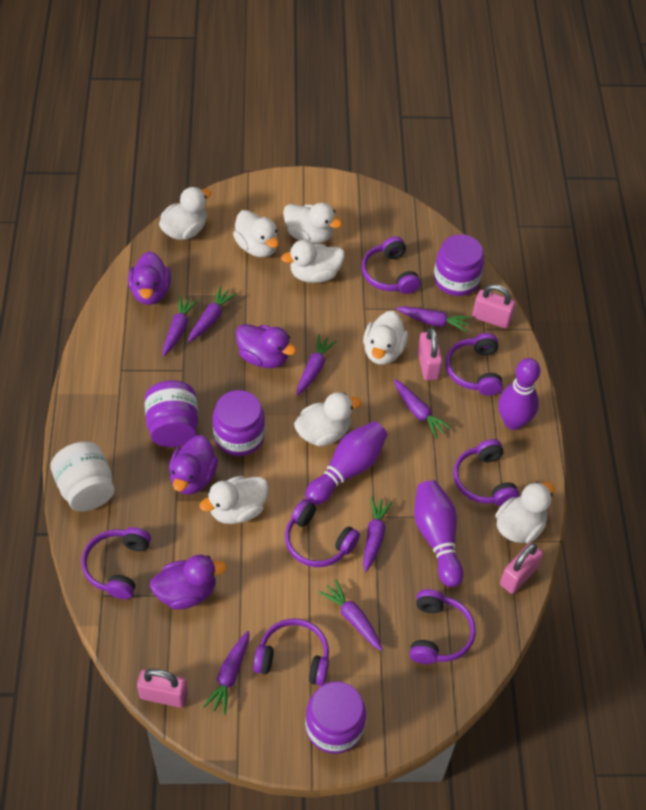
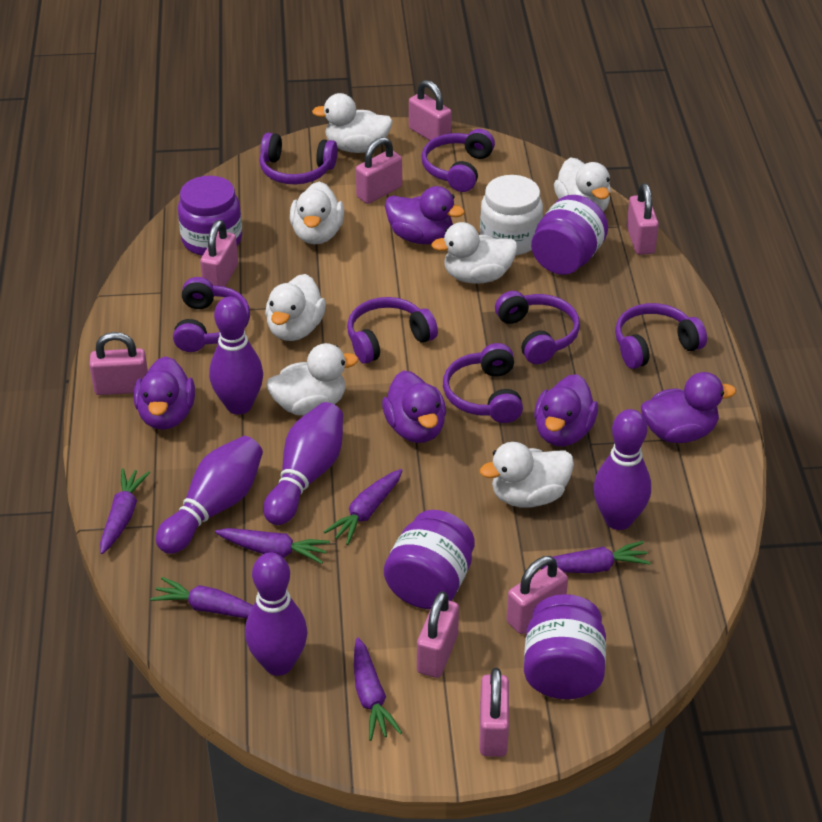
pink padlock: [137,669,188,708] [418,328,442,381] [472,284,516,329] [500,543,543,594] = 4 -> [89,332,148,395] [200,220,238,287] [356,137,402,204] [409,80,452,141] [417,591,459,678] [479,668,509,757] [507,556,568,634] [627,183,659,255] = 8
purple bowling pin: [305,421,387,505] [414,480,464,587] [498,358,541,430] = 3 -> [156,436,263,554] [209,297,263,415] [245,552,307,676] [263,402,343,525] [594,409,651,530] = 5
purple carrot: [163,296,198,356] [188,286,237,342] [203,631,249,715] [297,334,337,396] [319,579,383,651] [363,497,392,572] [394,380,452,439] [396,306,471,332] = 8 -> [100,468,150,554] [150,577,253,618] [215,528,330,564] [324,469,403,545] [354,637,402,741] [541,541,651,573] = 6
purple duck: [128,251,171,305] [150,555,226,610] [169,435,218,495] [236,324,296,368] = 4 -> [134,356,195,430] [382,370,446,443] [385,186,465,244] [534,374,598,447] [641,372,736,443] = 5
white duck: [159,187,211,240] [200,476,268,524] [233,210,279,257] [281,240,344,283] [283,203,342,244] [294,392,361,446] [363,311,408,365] [495,482,555,543] = 8 -> [265,274,326,341] [267,343,359,415] [290,181,344,244] [312,93,393,153] [431,222,518,284] [480,442,574,508] [554,157,611,212] = 7

